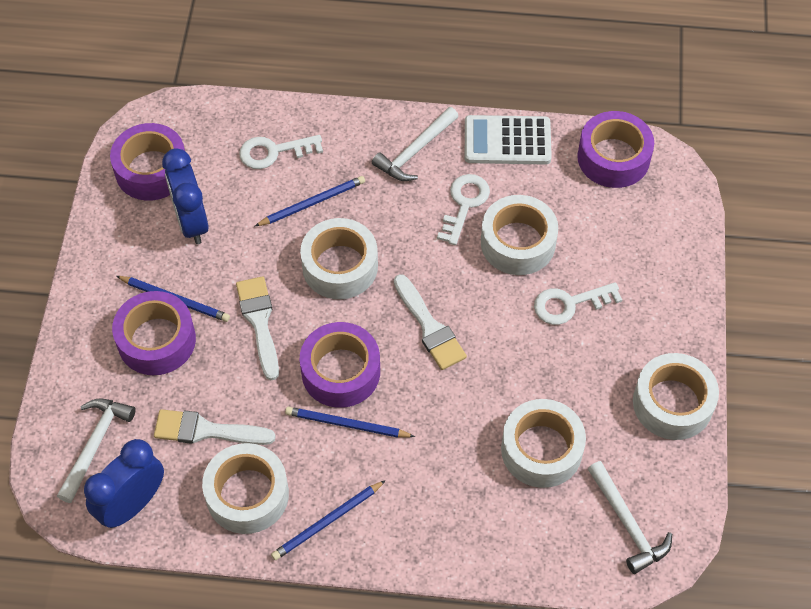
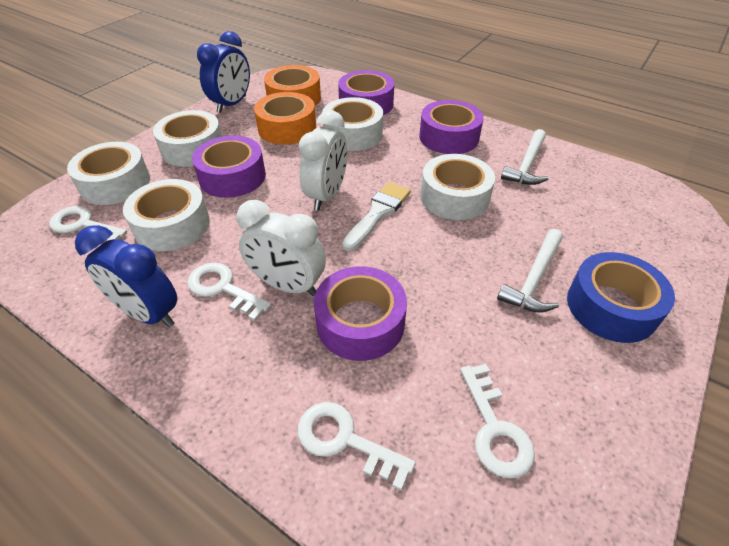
blue pencil: [117,276,230,322] [255,176,365,226] [271,480,386,560] [285,407,415,438] = 4 -> none = 0
blue tape: none = 0 -> [567,252,675,343] = 1
orange tape: none = 0 -> [254,92,316,145] [264,65,321,106] = 2
white brush: [154,409,276,445] [236,276,279,380] [394,274,467,370] = 3 -> [342,182,411,251] = 1
white calculator: [465,115,552,165] = 1 -> none = 0
white clock: none = 0 -> [237,200,326,296] [299,110,347,211] = 2
white hammer: [57,399,136,503] [372,107,459,181] [588,461,672,574] = 3 -> [497,229,563,313] [501,129,549,185] = 2
white key: [239,135,323,169] [437,174,490,245] [534,282,622,325] = 3 -> [49,206,127,241] [187,263,271,321] [298,402,416,490] [460,364,535,479] = 4

